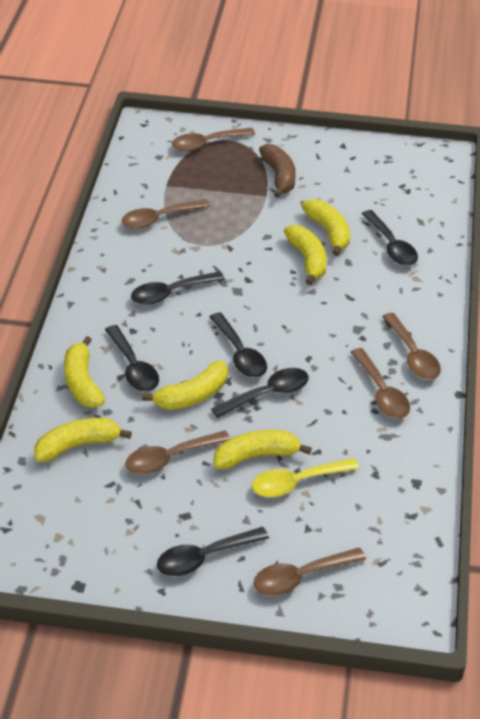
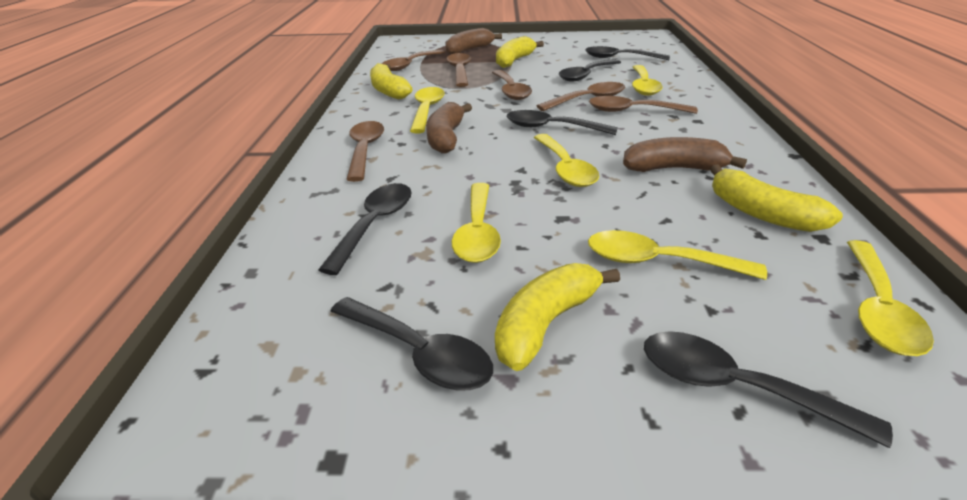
brown banana: [259,144,296,198] = 1 -> [426,102,472,154] [445,28,502,55] [623,137,747,172] = 3
yellow banana: [34,418,132,462] [64,336,105,408] [142,361,228,410] [214,430,312,469] [284,225,327,285] [302,199,350,256] = 6 -> [370,63,413,99] [495,263,620,371] [496,36,544,68] [710,164,843,232] = 4
yellow spoon: [252,458,359,497] = 1 -> [410,87,445,133] [451,183,501,263] [534,134,599,187] [588,230,767,280] [632,65,663,96] [847,240,934,356] = 6

